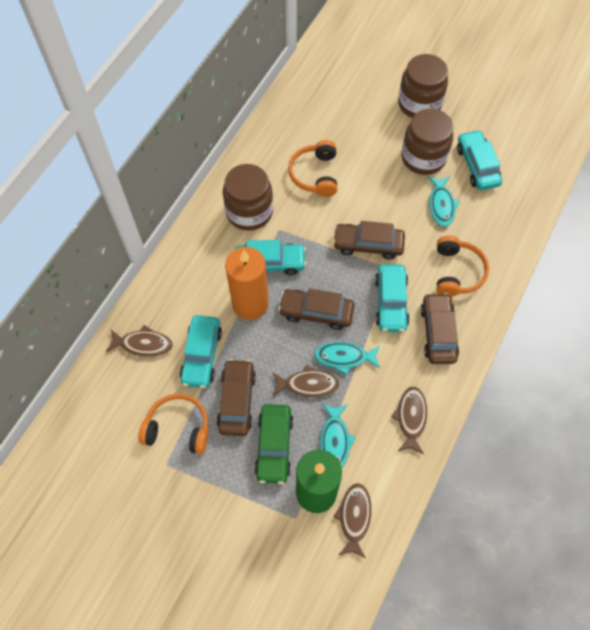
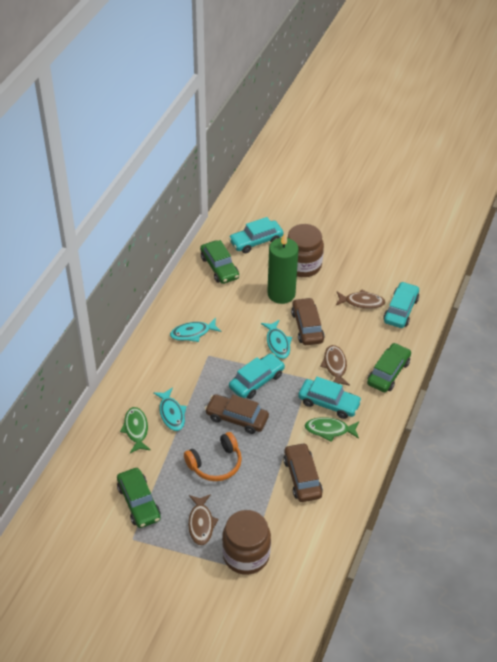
brown car: [217,359,256,436] [278,289,355,330] [333,221,405,260] [420,293,459,364] = 4 -> [205,394,269,434] [283,443,323,502] [291,297,325,345] = 3
brown fish: [106,325,173,357] [272,365,340,397] [333,483,371,559] [391,387,427,454] = 4 -> [188,494,219,546] [320,345,350,386] [336,289,385,309] = 3
brown jar: [223,164,273,231] [398,54,448,118] [401,109,453,175] = 3 -> [222,510,271,575] [287,224,324,277] = 2
green car: [254,404,294,484] = 1 -> [117,468,161,528] [200,240,239,284] [367,343,411,392] = 3
green fish: none = 0 -> [120,407,150,453] [305,417,359,442] = 2
orange candle: [225,247,269,320] = 1 -> none = 0
orange headphones: [138,394,208,455] [288,140,337,197] [436,236,489,297] = 3 -> [184,432,242,481] = 1

